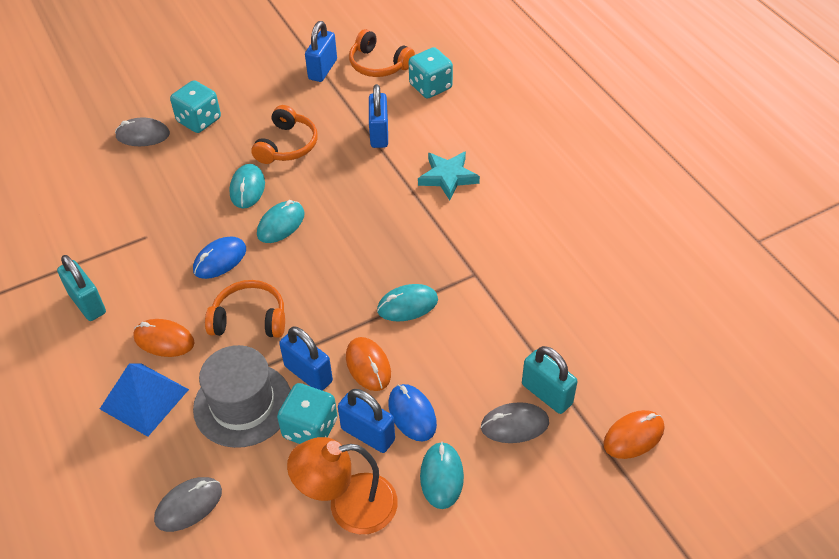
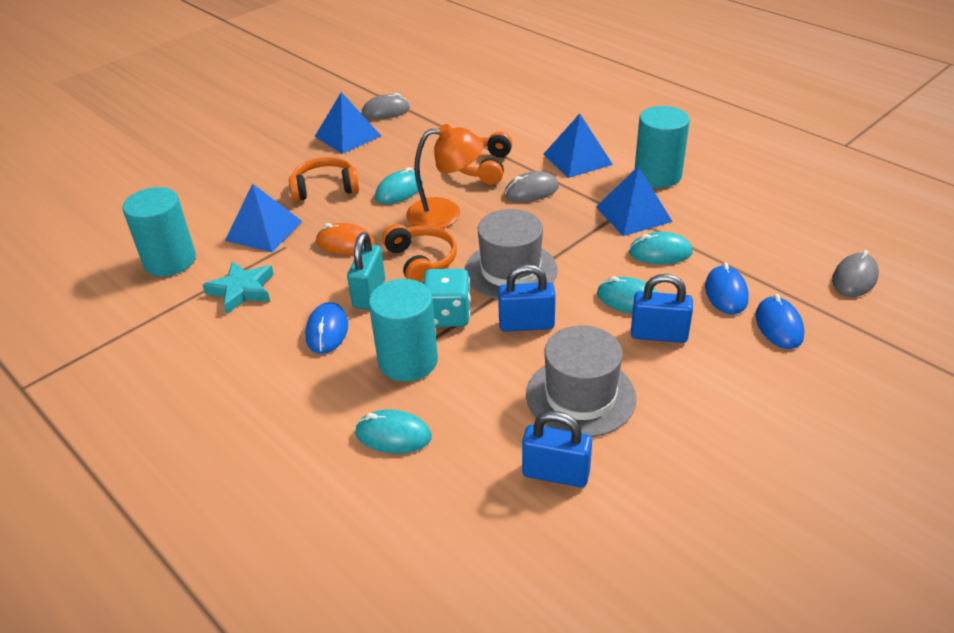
blue mouse: [193,236,246,279] [388,384,437,442] = 2 -> [305,302,348,354] [705,262,749,315] [755,294,805,349] = 3
blue padlock: [279,327,333,391] [305,21,337,82] [338,389,395,453] [369,84,388,148] = 4 -> [498,264,556,332] [522,411,592,488] [631,274,693,343] = 3
blue pyramid: [100,363,189,437] = 1 -> [225,183,302,252] [315,92,381,154] [543,114,613,178] [596,166,673,236] = 4
grey hat: [193,345,291,448] = 1 -> [465,209,558,299] [526,325,637,437] = 2
orange mouse: [133,319,195,357] [346,337,391,391] [603,410,664,459] = 3 -> [316,223,375,255] = 1
turquoise cylinder: none = 0 -> [122,187,196,276] [369,279,438,382] [634,106,690,188] = 3
turquoise dice: [170,80,221,133] [277,383,337,444] [409,47,453,98] = 3 -> [423,269,471,327] = 1
turquoise padlock: [57,255,106,321] [522,346,577,414] = 2 -> [347,232,385,310] = 1

